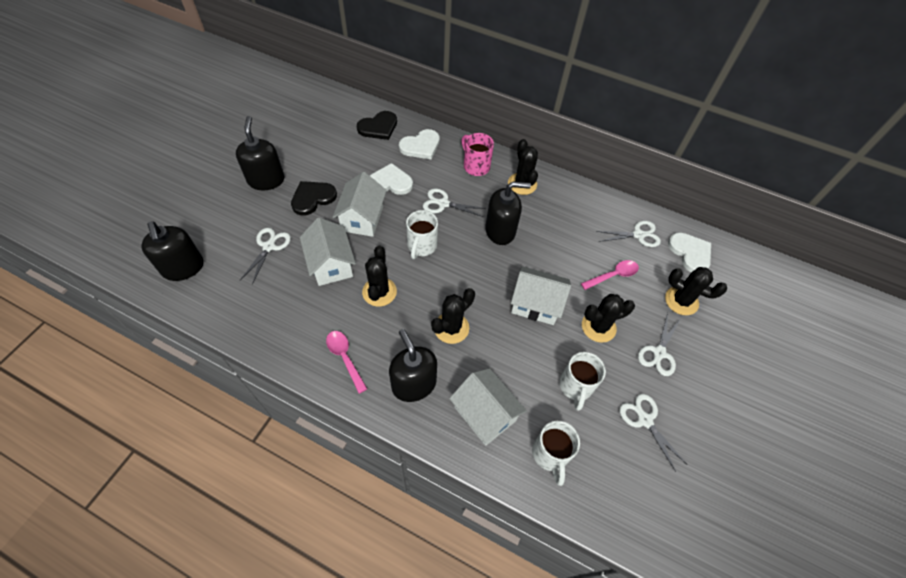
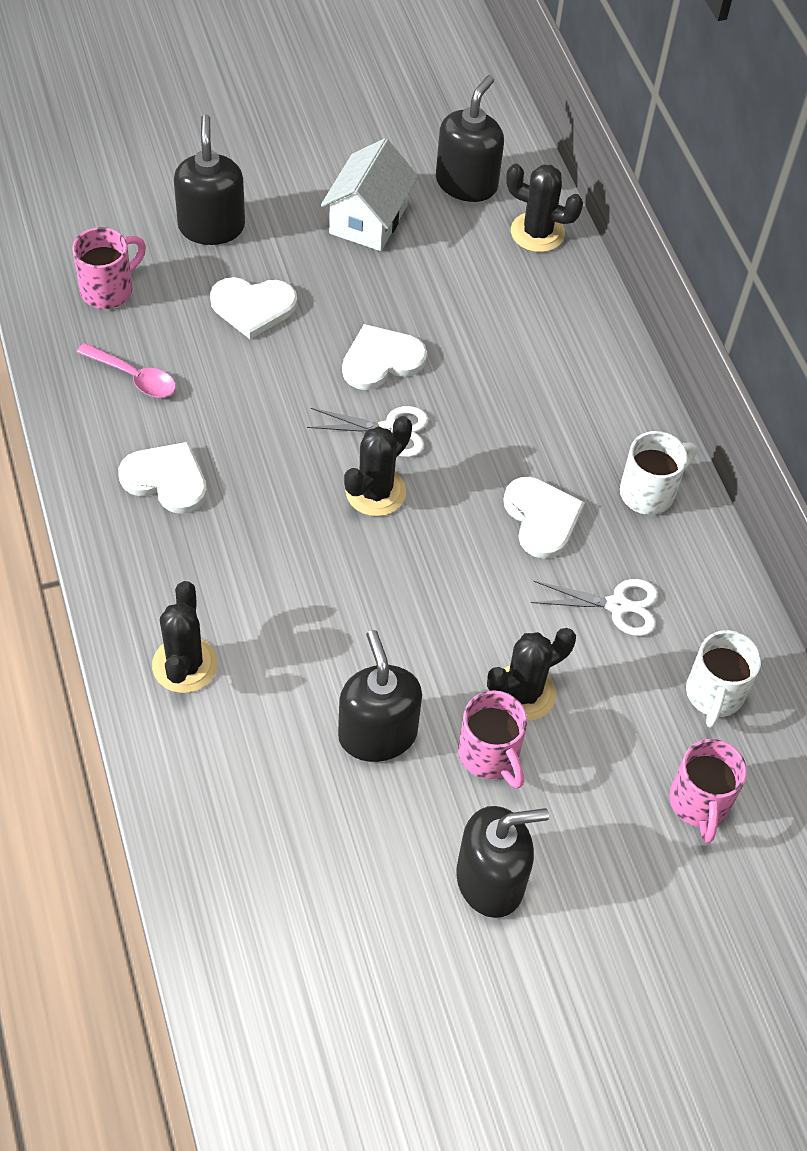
black cactus: [362,246,397,307] [431,288,475,344] [508,139,538,195] [582,294,635,343] [665,267,727,315] = 5 -> [152,581,217,693] [344,416,412,516] [487,628,576,721] [506,164,583,252] = 4
black heart: [291,181,337,215] [357,111,397,140] = 2 -> none = 0
pink mug: [462,133,494,176] = 1 -> [72,227,146,309] [458,690,527,789] [669,739,747,843] = 3
pink spoon: [326,331,367,394] [581,260,639,290] = 2 -> [76,343,176,397] = 1
white heart: [370,163,413,195] [399,129,440,160] [668,232,711,272] = 3 -> [118,442,207,514] [210,277,297,339] [342,324,427,390] [503,477,585,559] = 4
white house: [300,218,356,286] [333,172,387,237] [449,368,527,446] [511,266,571,325] = 4 -> [321,138,418,251] = 1
white mug: [406,210,438,259] [532,421,580,486] [559,352,606,411] = 3 -> [620,431,697,515] [686,630,761,728] = 2
white scissors: [240,228,291,285] [423,188,486,217] [596,221,661,247] [620,394,687,472] [638,313,681,376] = 5 -> [307,406,429,457] [531,579,658,636] = 2

